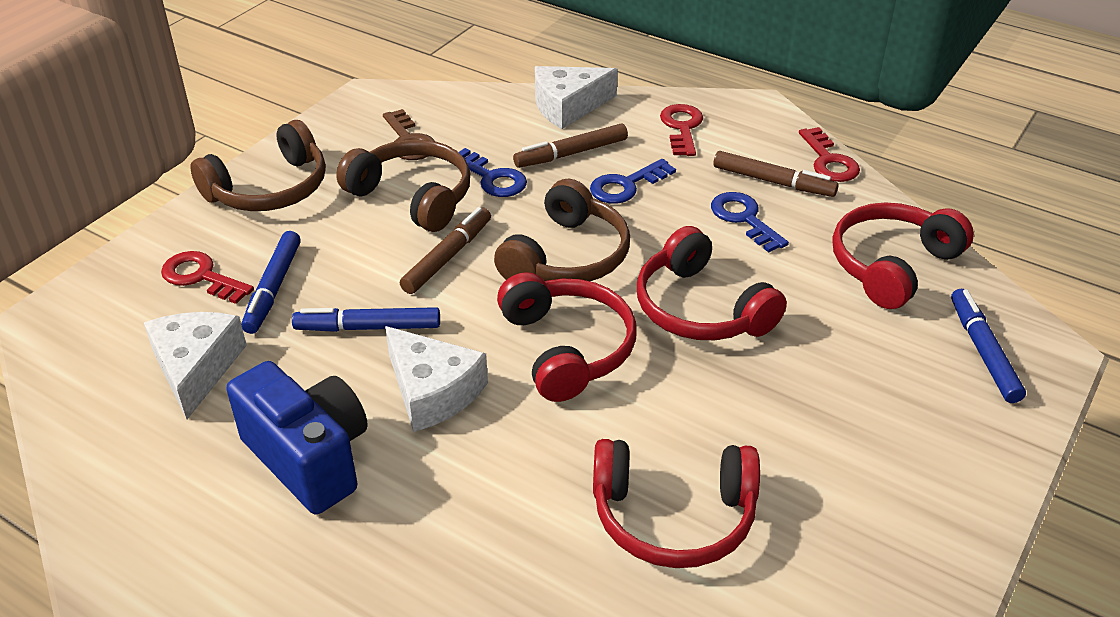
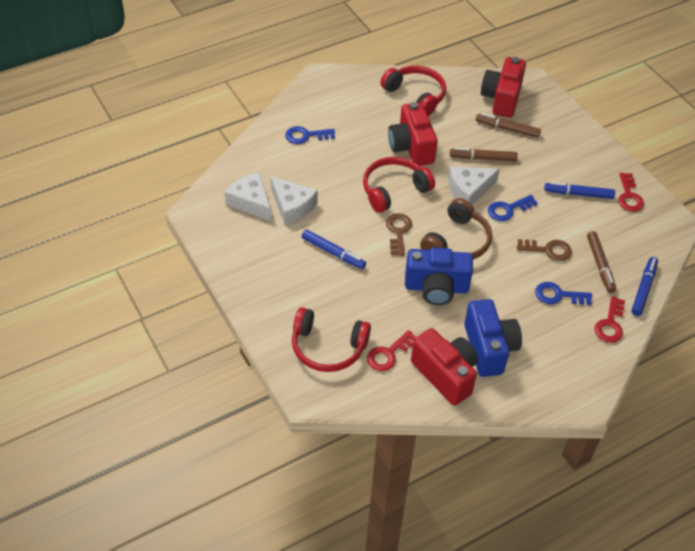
blue camera: [226,361,368,515] = 1 -> [405,247,473,305] [464,299,522,377] = 2
brown headphones: [190,120,326,211] [336,140,470,232] [494,179,630,281] = 3 -> [420,198,492,259] = 1
brown key: [383,109,435,160] = 1 -> [386,213,412,256] [517,239,572,261] = 2
red camera: none = 0 -> [388,102,438,166] [411,328,478,406] [481,57,526,118] = 3
red headphones: [497,272,636,402] [593,439,760,568] [637,226,787,340] [832,202,974,309] = 4 -> [292,307,371,372] [363,157,435,213] [381,66,446,116] = 3

